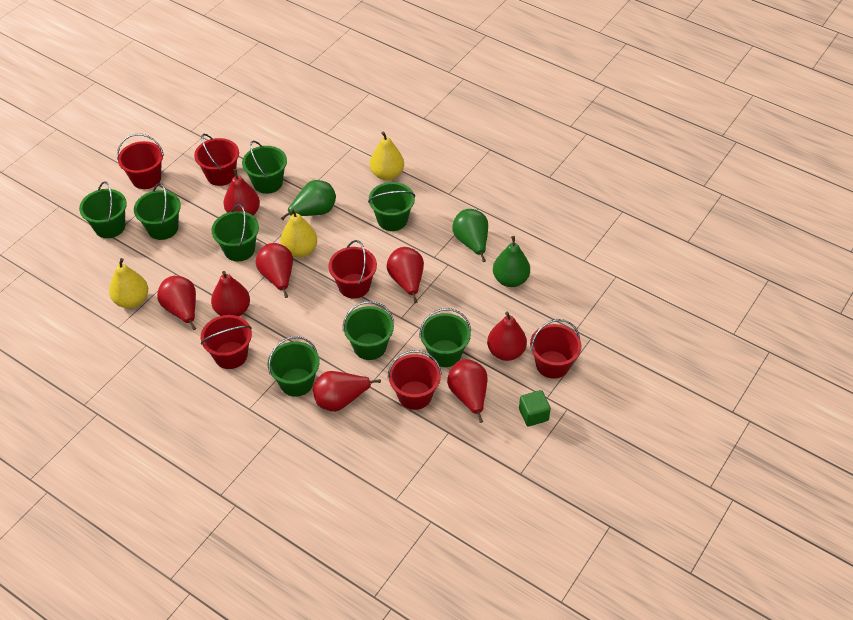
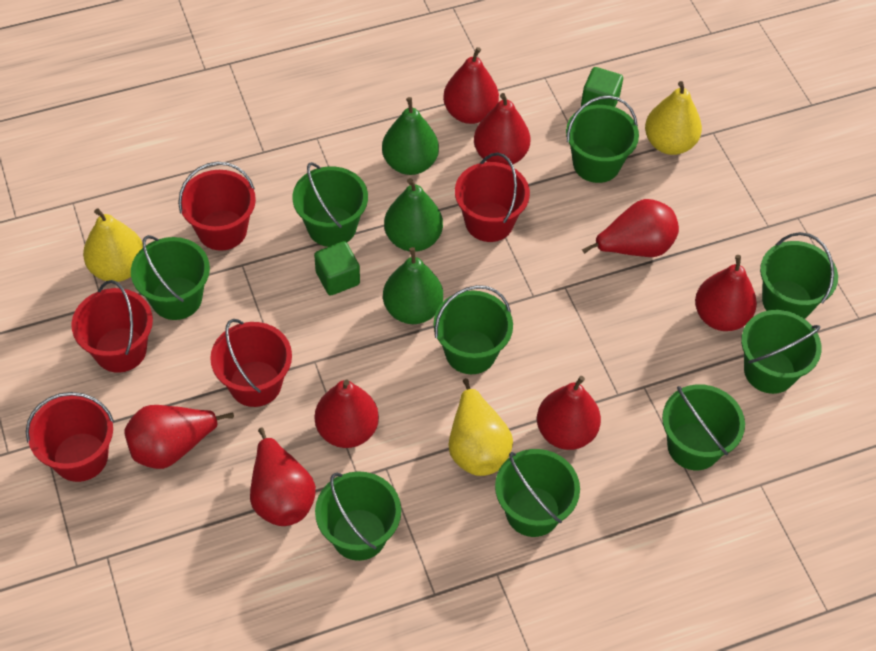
green bucket: [79,181,127,238] [134,183,181,240] [212,204,259,261] [242,141,287,194] [268,336,320,397] [343,301,394,360] [368,182,415,231] [419,308,471,367] = 8 -> [131,235,210,320] [292,162,368,247] [315,472,401,561] [434,285,513,374] [495,449,580,537] [566,96,639,183] [662,384,745,470] [741,310,822,394] [760,232,838,319] = 9
green cube: [519,390,551,426] = 1 -> [314,241,360,296] [581,67,623,107] = 2
red bucket: [117,134,164,189] [194,134,239,186] [201,315,252,369] [328,240,377,298] [388,350,442,410] [530,319,582,379] = 6 -> [26,392,114,482] [71,280,153,373] [178,162,256,251] [210,319,292,407] [455,153,530,242] = 5

